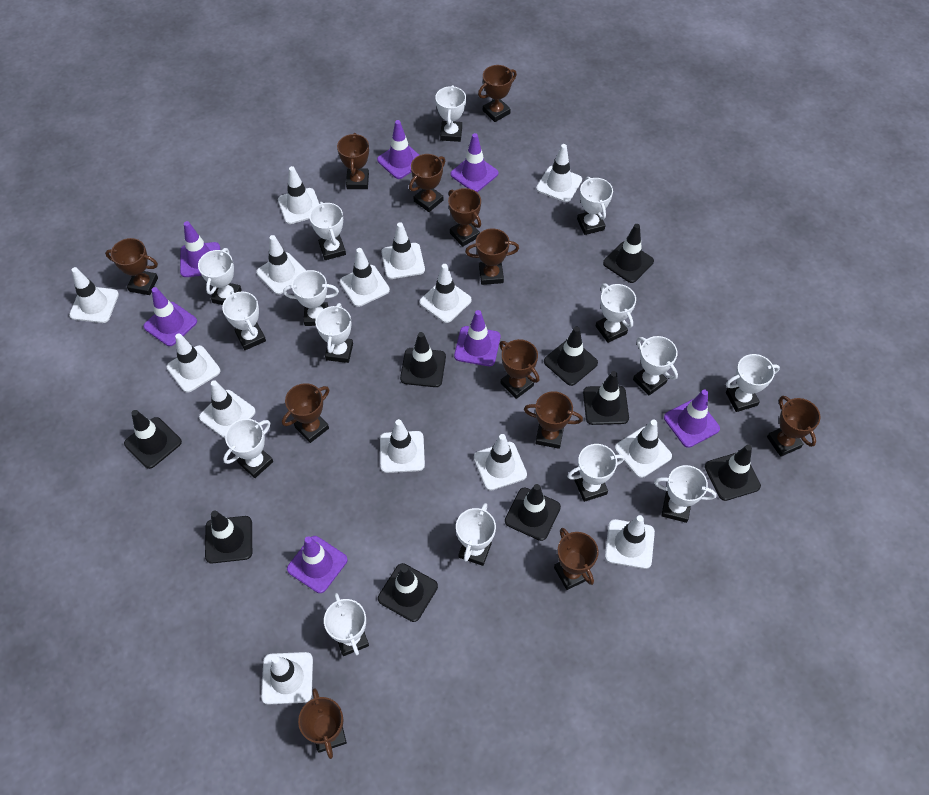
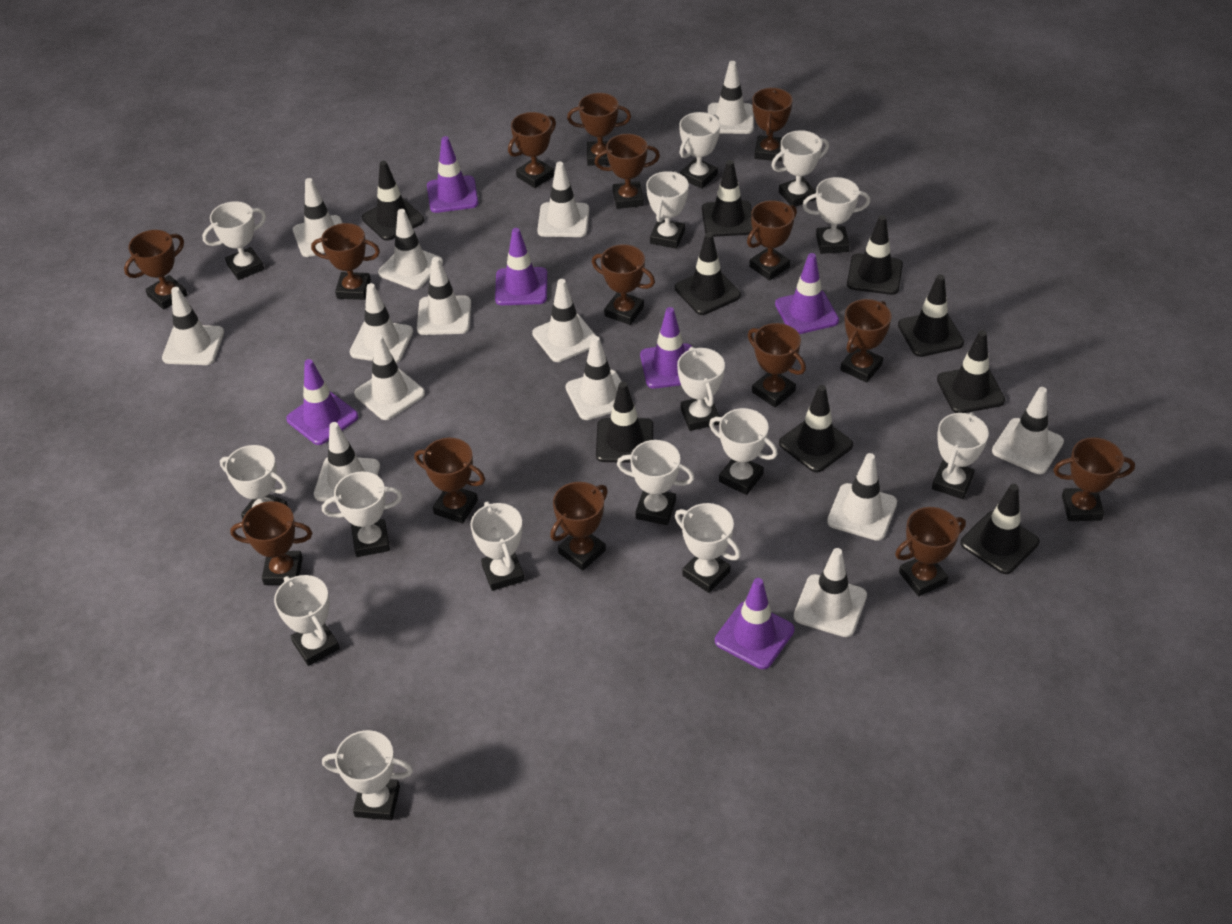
brown trophy: [105,238,158,295] [282,383,329,443] [298,688,347,759] [337,133,369,189] [409,154,445,212] [448,188,481,247] [465,229,519,285] [478,65,517,122] [499,339,539,399] [524,391,583,449] [554,528,598,590] [767,396,821,457] = 12 -> [124,230,188,310] [230,501,312,585] [311,223,380,300] [414,438,485,524] [508,112,556,188] [550,482,608,571] [567,93,631,166] [592,244,655,325] [594,134,660,209] [747,200,797,280] [748,323,806,407] [752,88,793,161] [840,299,892,383] [895,507,966,596] [1053,437,1135,521] = 15
purple traffic cone: [143,287,197,346] [180,221,220,277] [287,536,347,593] [377,120,419,179] [451,133,498,192] [454,310,501,366] [664,389,720,448] = 7 -> [286,359,358,445] [427,136,479,213] [495,228,547,305] [640,307,693,389] [715,578,794,669] [775,253,839,334] = 6

